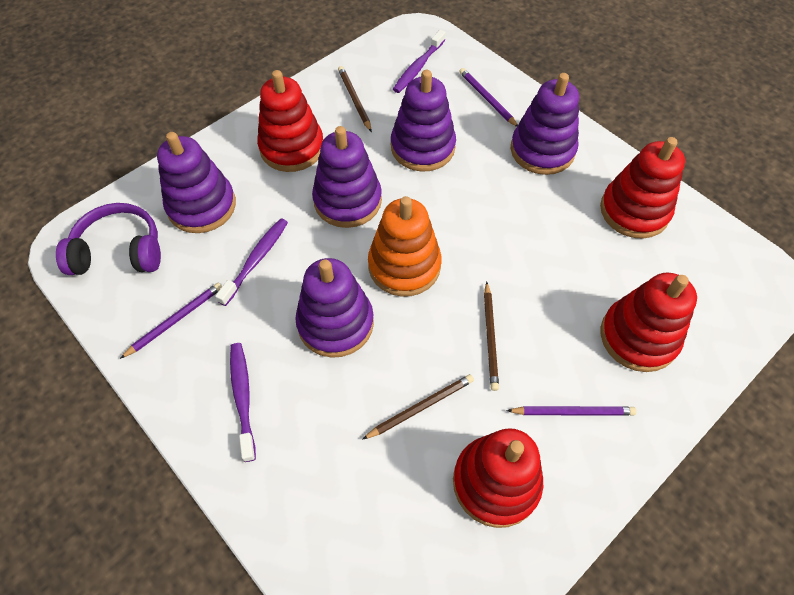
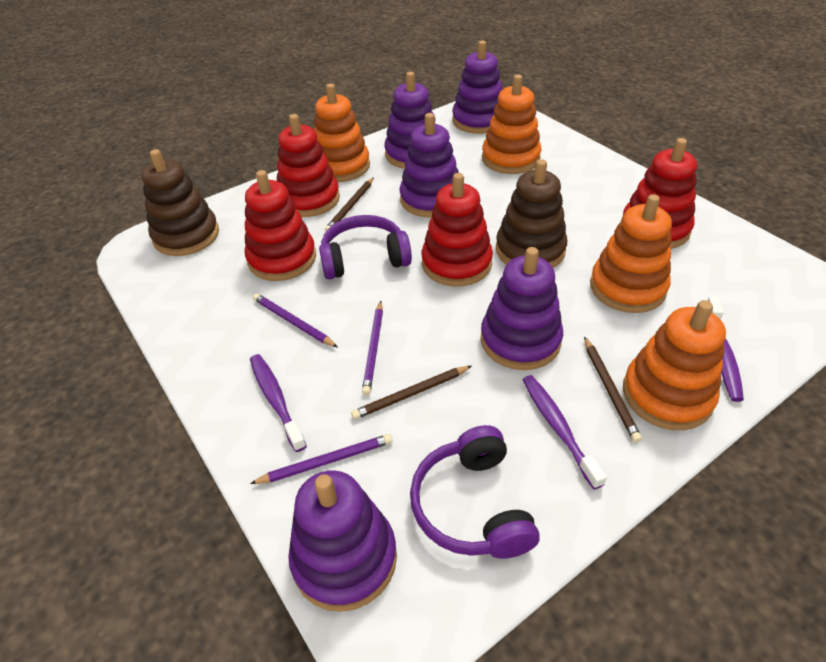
brown stacking toy: none = 0 -> [142,149,219,256] [496,159,567,268] = 2
orange stacking toy: [368,196,442,297] = 1 -> [314,83,370,182] [482,75,541,174] [590,194,672,313] [623,300,726,430] = 4
purple headphones: [56,203,161,275] = 1 -> [319,215,412,279] [410,425,540,559] = 2

